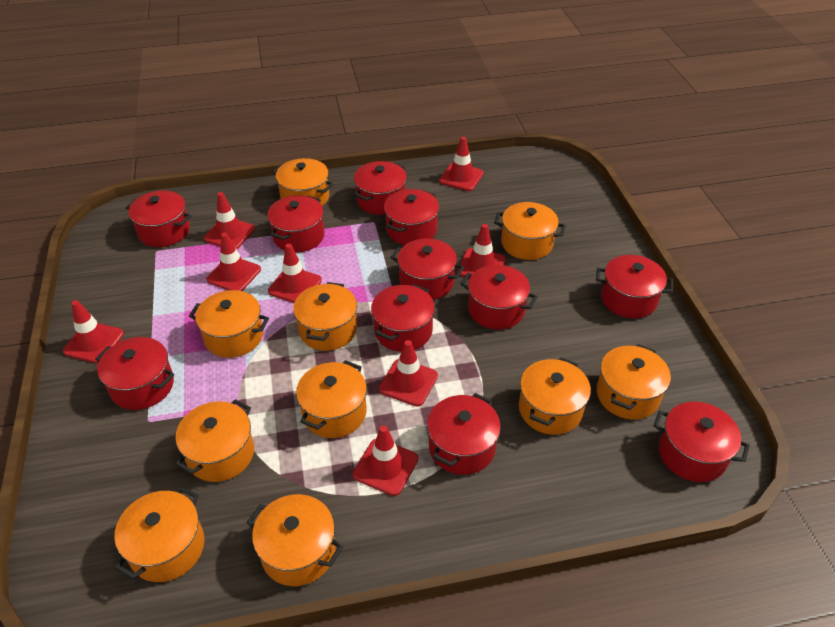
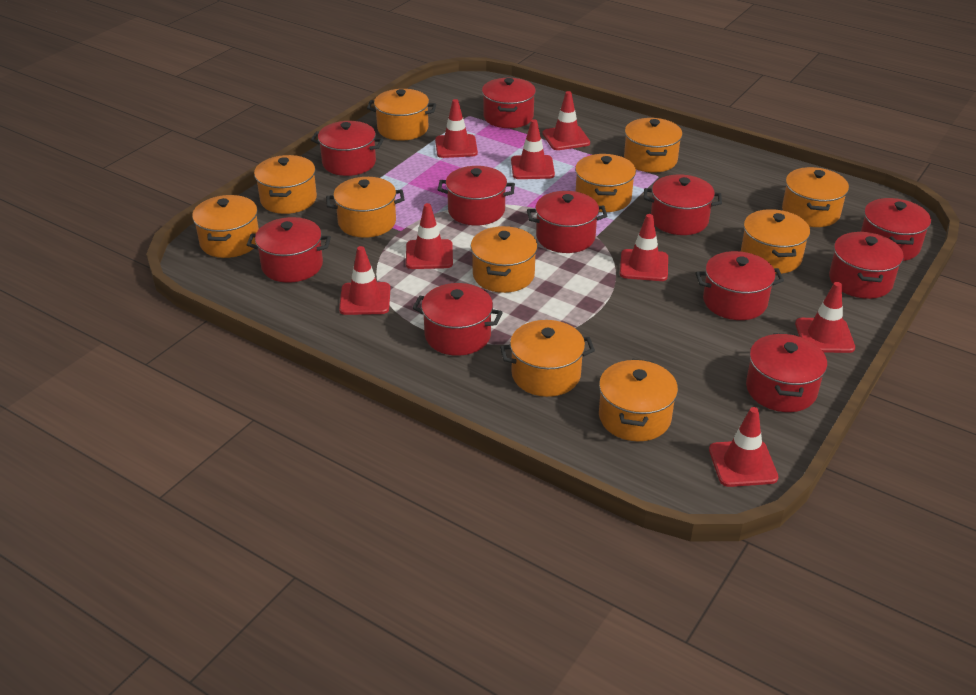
orange pot: [115,486,204,582] [175,399,254,482] [189,290,269,358] [247,494,343,586] [272,158,334,206] [293,282,357,351] [296,360,367,438] [494,202,566,260] [519,357,591,435] [597,344,671,420] = 10 -> [192,195,259,258] [254,155,317,214] [326,177,405,238] [367,89,436,140] [471,226,538,293] [500,320,595,397] [575,154,636,212] [599,359,678,441] [624,118,683,173] [741,209,810,274] [782,167,849,227] = 11

